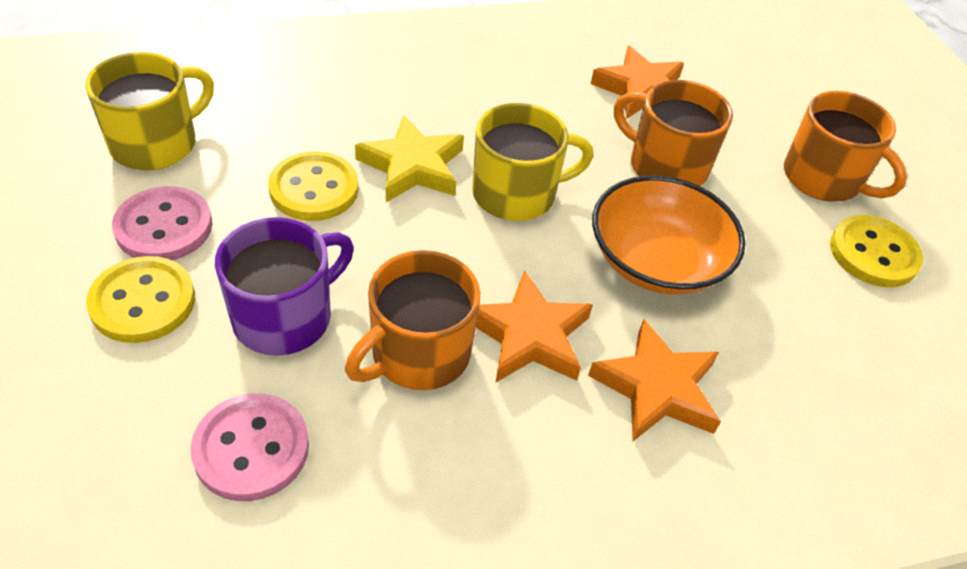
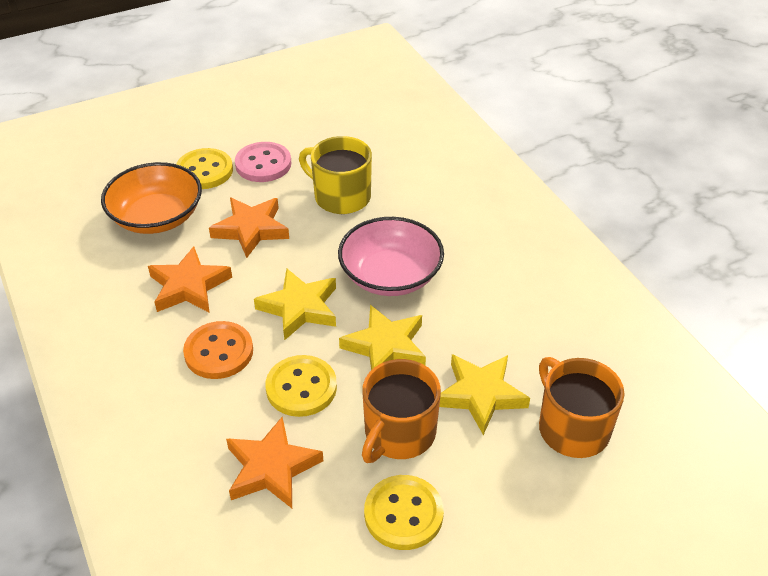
orange button: none = 0 -> [183,321,253,379] = 1
orange mug: [345,250,480,390] [614,80,733,186] [784,91,907,202] = 3 -> [362,359,441,463] [539,357,625,458] = 2
pink bowl: none = 0 -> [338,217,444,296] = 1
pink button: [112,186,212,260] [191,393,309,501] = 2 -> [235,142,291,182] = 1
purple mug: [215,217,354,356] = 1 -> none = 0
yellow mug: [85,52,214,170] [472,103,593,221] = 2 -> [299,136,372,214] = 1
yellow star: [355,115,464,202] = 1 -> [254,268,336,341] [339,305,426,370] [439,354,530,435] = 3

